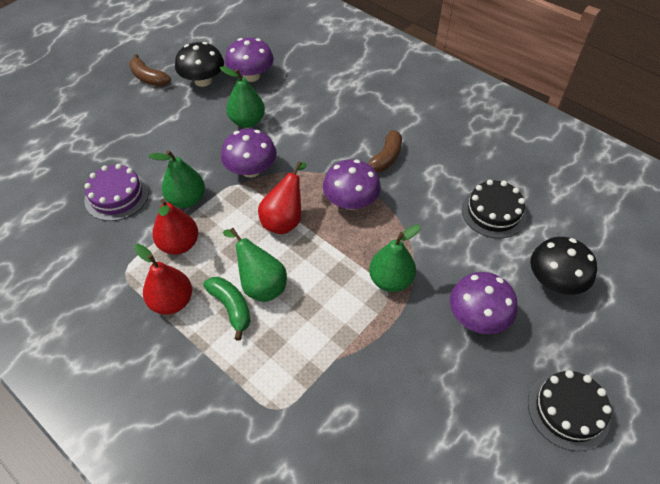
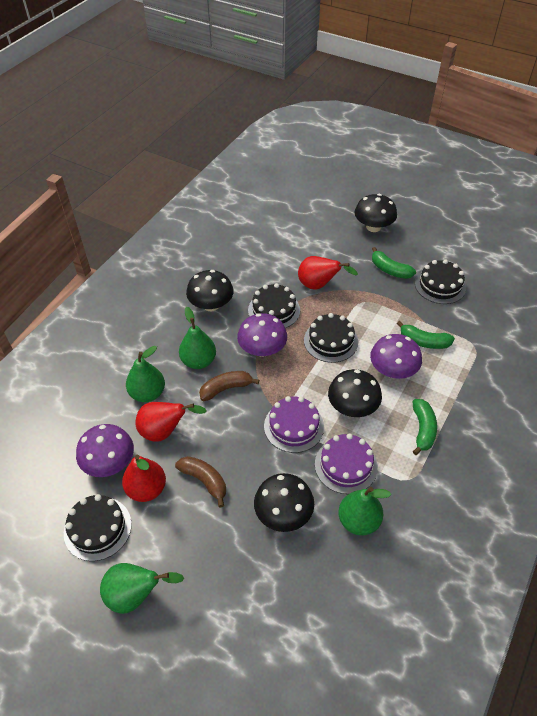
black cake: [462,180,527,238] [528,370,612,451] = 2 -> [64,494,132,561] [248,283,300,328] [304,313,358,363] [415,259,466,304] = 4
black mushroom: [175,42,224,87] [530,237,597,295] = 2 -> [186,270,234,311] [254,473,314,532] [328,369,382,417] [355,194,397,232] = 4
green banana: [203,277,250,341] = 1 -> [372,247,416,279] [397,321,455,349] [413,399,437,455] = 3
purple cake: [84,164,149,221] = 1 -> [264,396,324,453] [315,433,378,494] = 2
purple mushroom: [221,129,277,178] [225,38,274,82] [323,159,381,210] [450,272,518,334] = 4 -> [76,424,134,477] [237,313,287,357] [370,334,422,379] = 3

